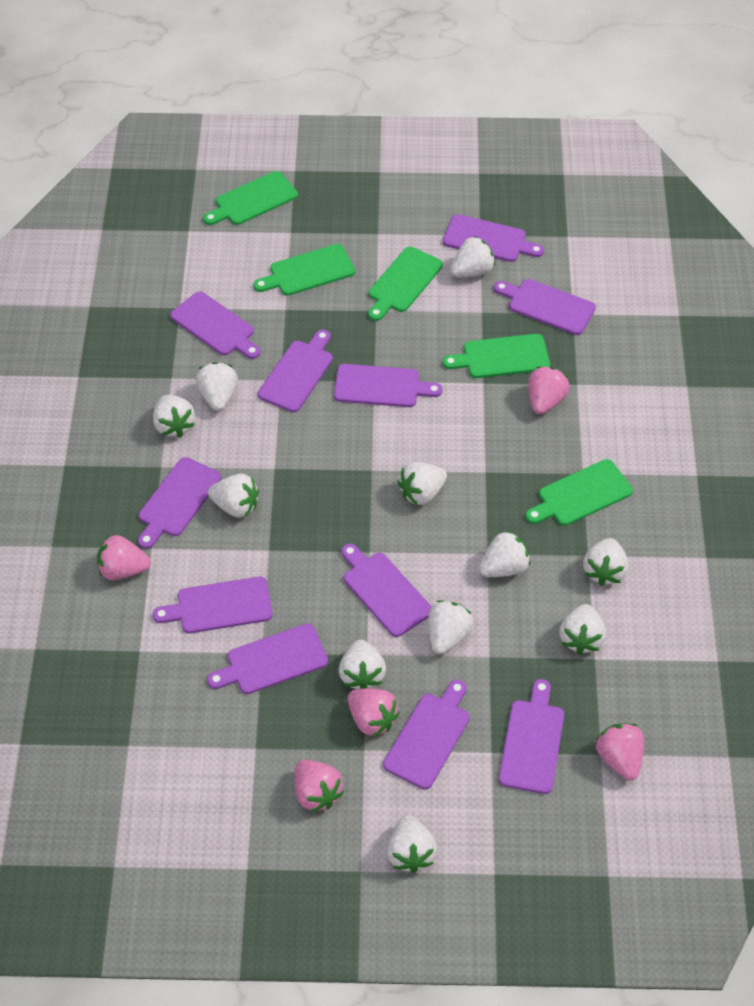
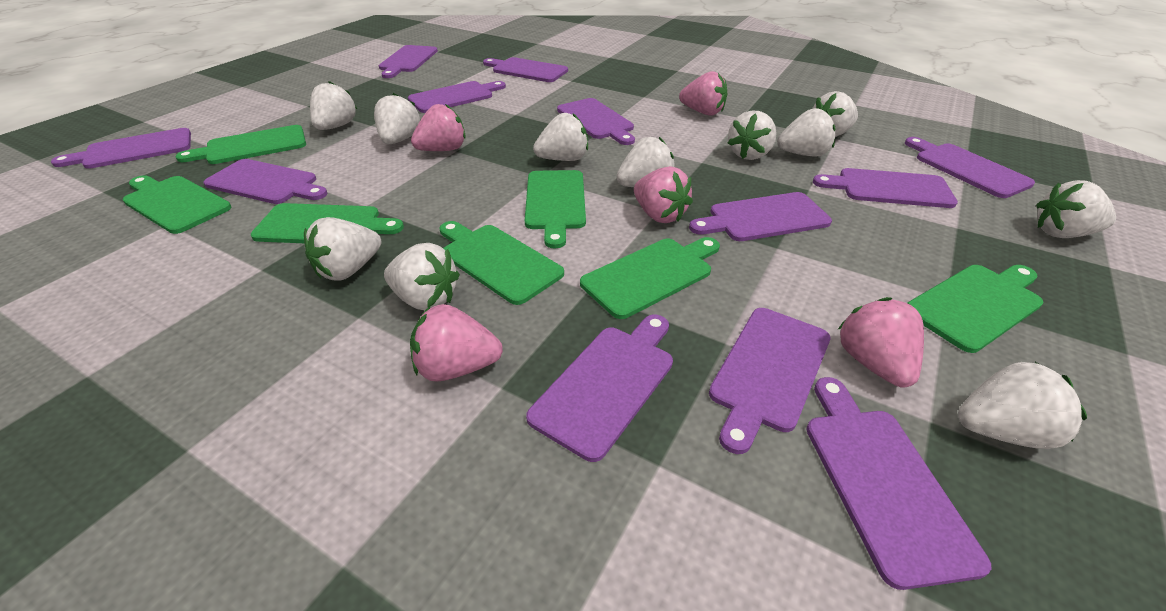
green cutting board: [203,171,298,225] [253,244,355,296] [368,247,443,321] [443,334,550,378] [526,459,633,526] = 5 -> [123,175,231,234] [175,125,306,164] [251,203,404,243] [439,221,564,305] [525,170,586,248] [580,237,720,319] [907,265,1044,353] = 7
purple cutting board: [138,457,221,549] [153,577,272,633] [170,291,261,359] [207,624,328,694] [258,330,333,412] [334,364,442,407] [341,544,432,637] [383,680,470,789] [443,214,544,262] [494,279,596,335] [499,679,564,794] = 11 -> [51,128,191,169] [203,159,327,204] [379,45,438,78] [408,81,506,113] [483,57,568,82] [526,315,673,462] [557,98,635,145] [689,192,832,241] [709,308,831,454] [806,377,991,590] [813,168,958,208] [905,137,1035,198] = 12

